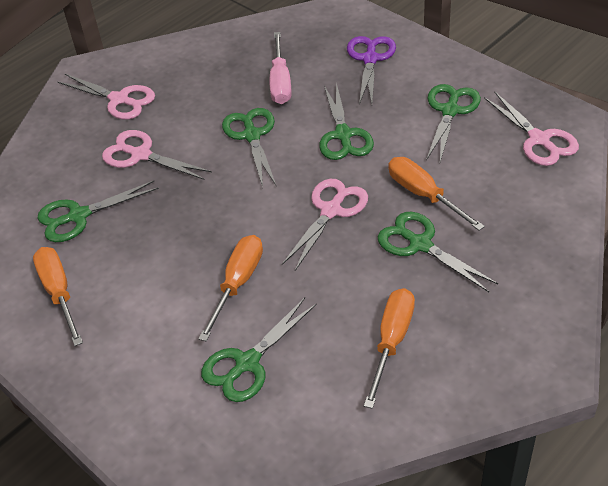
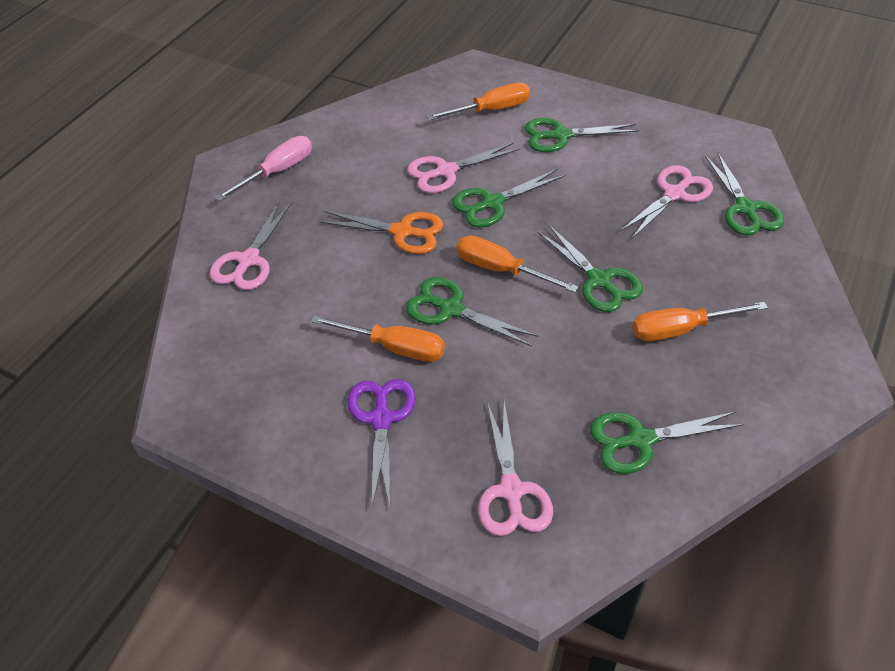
orange scissors: none = 0 -> [319,211,444,254] = 1

